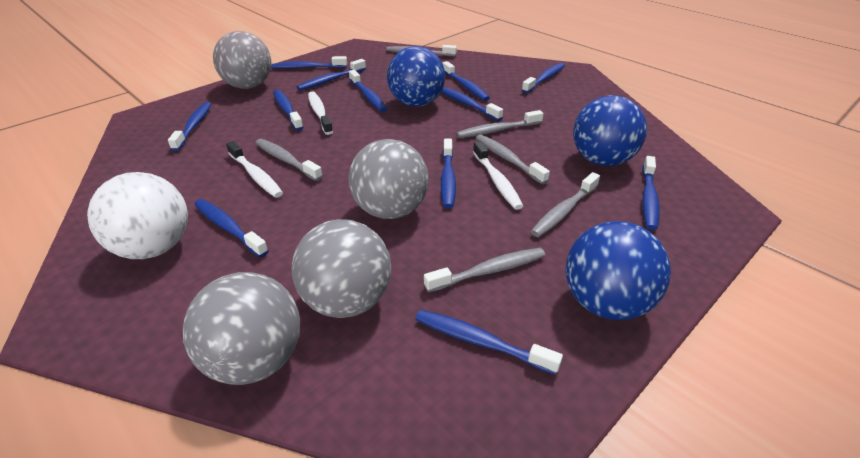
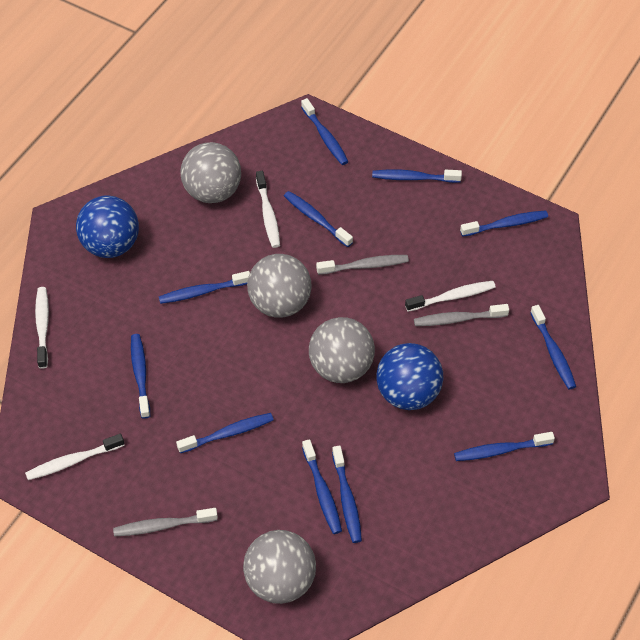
blue ball: [387,46,445,107] [566,221,671,320] [573,95,647,166] = 3 -> [76,196,139,258] [377,343,443,410] = 2
blue toothbrush: [168,102,211,151] [194,199,268,257] [271,56,347,69] [273,90,303,131] [296,59,366,91] [349,70,387,112] [415,310,563,375] [441,87,503,121] [441,139,456,208] [442,61,490,101] [522,63,565,93] [642,156,660,230] = 12 -> [131,334,150,419] [159,271,250,304] [176,413,274,453] [284,191,353,247] [301,98,349,165] [302,439,342,534] [332,446,362,543] [372,170,462,183] [454,432,555,461] [460,211,548,237] [530,305,576,389] = 11
grey toothbrush: [255,139,323,181] [386,45,457,57] [424,248,545,293] [456,110,544,138] [476,134,550,184] [530,172,600,237] = 6 -> [113,508,218,537] [316,255,409,275] [414,304,509,326] = 3
white ball: [87,172,188,259] = 1 -> none = 0
white toothbrush: [226,141,283,198] [308,91,333,135] [473,141,523,210] = 3 -> [25,434,125,480] [35,287,49,369] [256,171,280,248] [405,281,496,312] = 4

